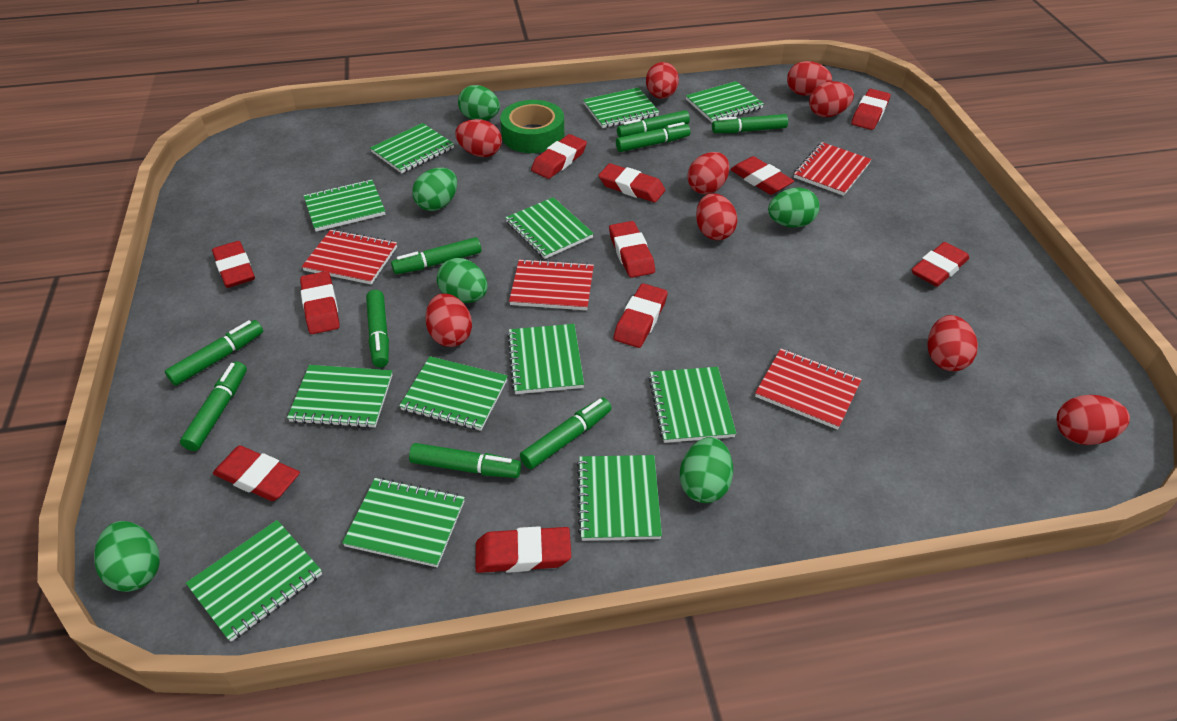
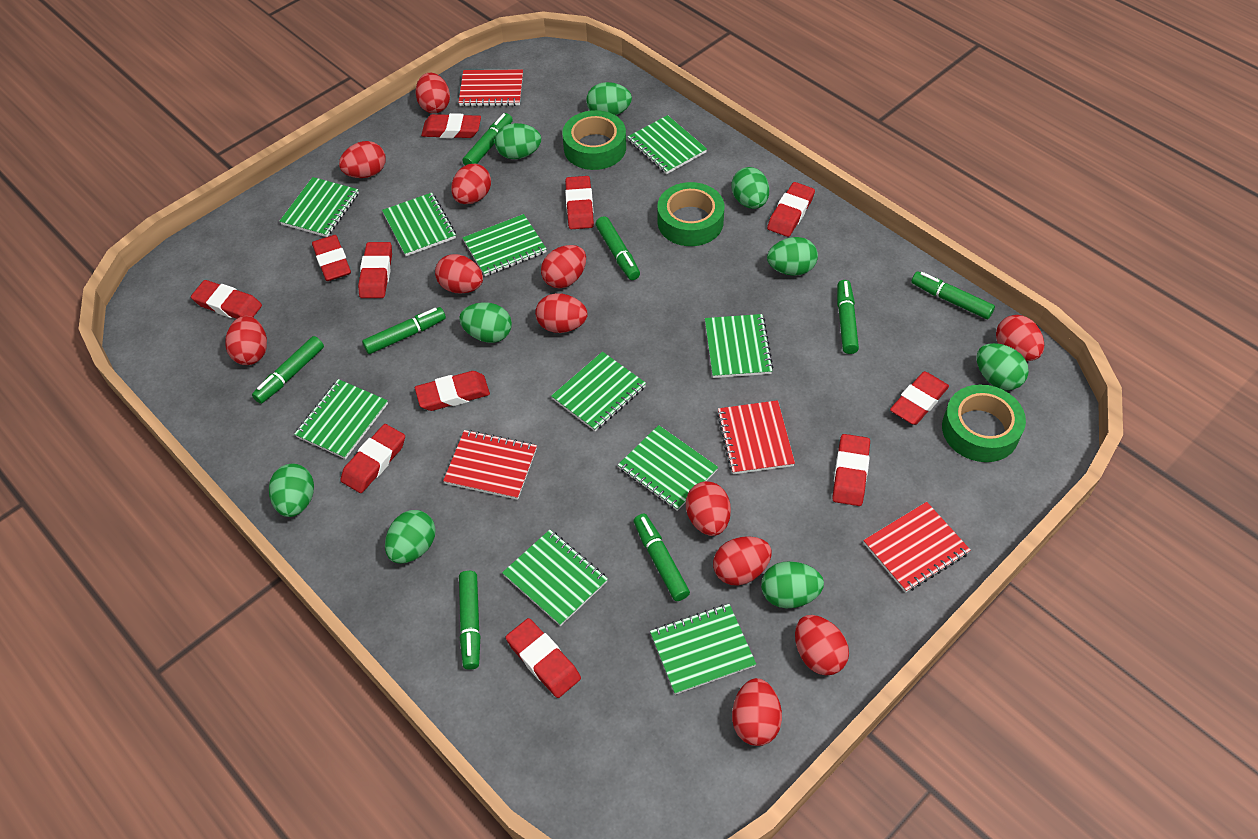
green egg: [94,521,160,592] [412,168,457,211] [437,258,488,303] [458,85,500,120] [680,437,733,503] [768,187,820,228] = 6 -> [269,464,314,517] [385,510,436,564] [459,302,512,343] [495,123,541,159] [586,82,632,115] [731,167,769,209] [761,561,824,608] [767,237,818,276] [976,343,1029,390] = 9
green marker: [165,320,263,386] [180,361,247,451] [366,290,389,367] [391,237,481,274] [409,443,521,478] [520,397,612,469] [616,122,690,152] [617,110,690,137] [712,114,788,133] = 9 -> [252,336,324,404] [362,307,446,354] [459,571,480,670] [462,113,513,165] [596,216,640,280] [634,514,690,601] [837,280,859,354] [911,271,995,319] = 8
green notebook: [186,520,322,642] [287,365,392,428] [303,179,386,232] [342,478,465,567] [370,123,454,173] [399,356,508,431] [505,197,594,259] [507,324,584,394] [577,455,662,541] [583,88,659,128] [649,367,736,443] [686,81,764,123] = 12 -> [280,177,359,237] [294,379,388,459] [382,193,456,256] [463,214,547,276] [502,530,608,626] [551,352,646,431] [618,425,718,511] [628,115,707,174] [650,604,756,695] [705,314,773,378] = 10
green tape: [500,100,564,153] = 1 -> [562,110,626,170] [657,182,724,246] [942,384,1026,462] = 3
red egg: [425,293,472,347] [455,119,502,157] [646,62,679,99] [687,152,729,194] [696,193,738,240] [787,61,832,96] [809,81,854,117] [928,315,978,371] [1057,395,1130,445] = 9 -> [225,316,267,365] [339,141,386,178] [415,73,450,113] [435,254,483,294] [451,164,491,204] [535,293,588,333] [541,245,586,288] [686,481,731,536] [713,536,772,586] [732,678,782,746] [795,615,849,675] [996,315,1044,361] = 12

